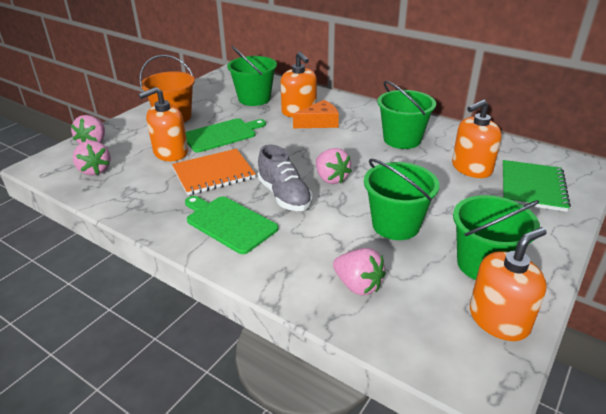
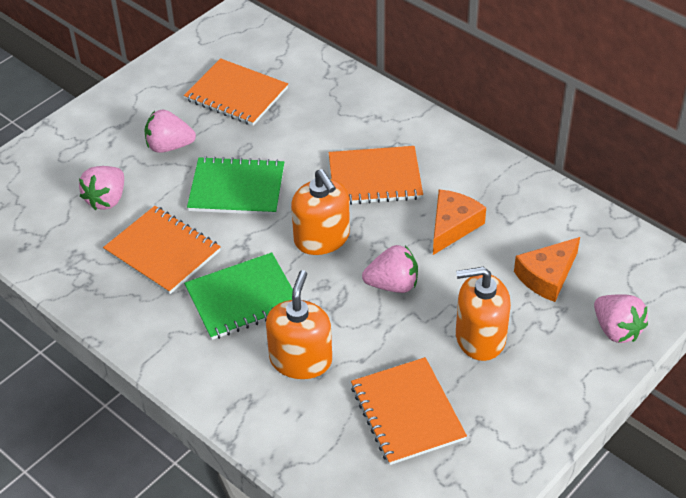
green bucket: [227,46,277,106] [364,159,439,240] [377,81,436,149] [453,195,540,280] = 4 -> none = 0
green cutting board: [185,118,266,153] [185,196,278,254] = 2 -> none = 0
green notebook: [502,160,571,212] = 1 -> [184,252,293,340] [187,156,284,215] = 2
grey shoe: [257,145,313,211] = 1 -> none = 0
orange bucket: [139,55,195,122] = 1 -> none = 0
orange cheese: [293,100,339,128] = 1 -> [433,189,486,255] [514,237,580,302] = 2
orange notebook: [172,149,256,195] = 1 -> [103,206,221,294] [184,58,288,126] [329,146,423,205] [351,357,467,465] = 4
orange soap dispenser: [139,87,188,161] [280,52,317,117] [452,99,502,178] [470,227,547,341] = 4 -> [266,270,332,379] [291,169,350,255] [456,267,511,361] = 3

